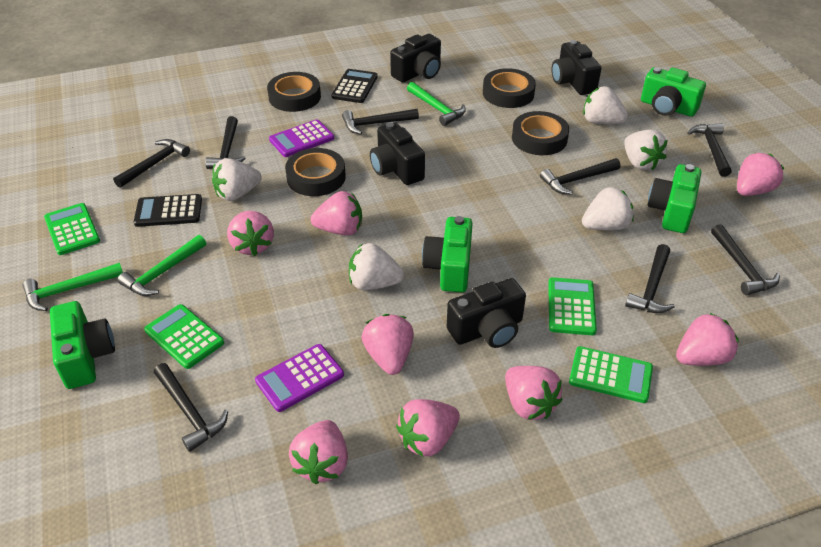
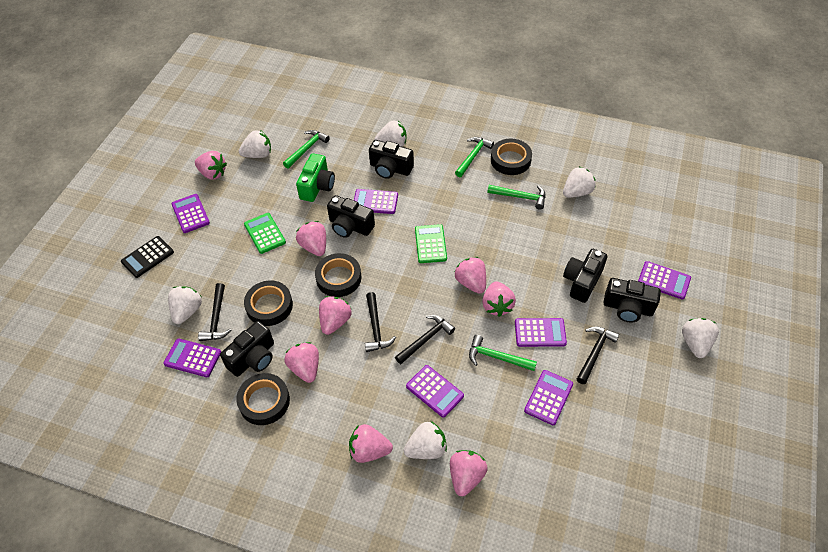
black calculator: [134,194,202,227] [331,69,378,103] = 2 -> [121,236,174,278] = 1
black camera: [370,122,425,185] [390,34,441,82] [447,278,526,348] [552,40,601,95] = 4 -> [220,321,274,377] [327,195,375,238] [369,140,414,179] [563,249,607,303] [603,278,661,322] = 5
black hammer: [113,139,190,188] [154,363,228,452] [205,116,246,169] [342,109,419,134] [540,158,620,195] [625,244,675,313] [687,123,731,177] [711,224,780,295] = 8 -> [198,283,231,341] [365,292,396,352] [395,315,455,364] [577,326,619,384] = 4
green calculator: [44,203,100,255] [144,304,224,369] [548,277,597,335] [569,346,653,403] = 4 -> [244,213,286,254] [415,224,447,263] = 2
green camera: [50,301,115,389] [422,216,473,292] [641,67,706,117] [648,164,701,233] = 4 -> [296,153,335,202] = 1
green hammer: [22,263,123,311] [118,235,206,296] [407,82,466,126] = 3 -> [283,130,330,169] [455,137,494,177] [469,335,537,371] [487,185,546,210] = 4
purple calculator: [255,344,344,412] [269,119,334,157] = 2 -> [163,338,221,377] [171,194,210,233] [354,189,398,214] [406,365,464,418] [515,318,567,347] [524,370,573,425] [638,261,691,300] = 7
white strawberry: [212,158,261,201] [349,243,404,290] [582,187,634,230] [583,86,628,124] [624,130,668,170] = 5 -> [168,286,202,324] [239,130,271,158] [374,121,406,147] [404,421,447,459] [563,167,596,198] [682,318,719,358] = 6

